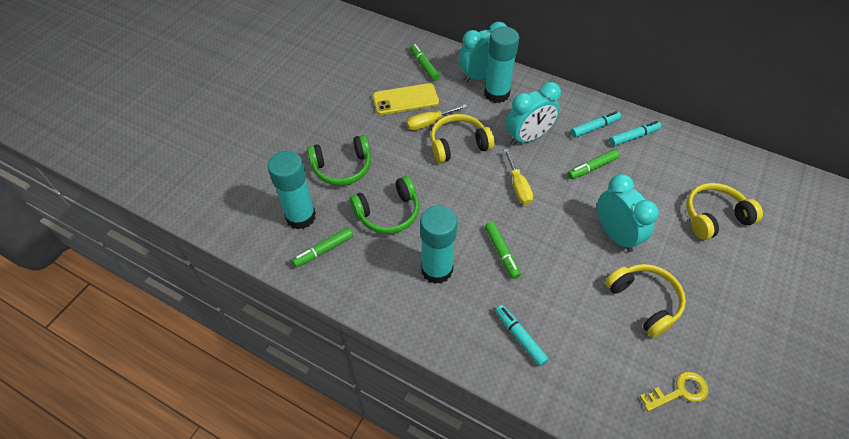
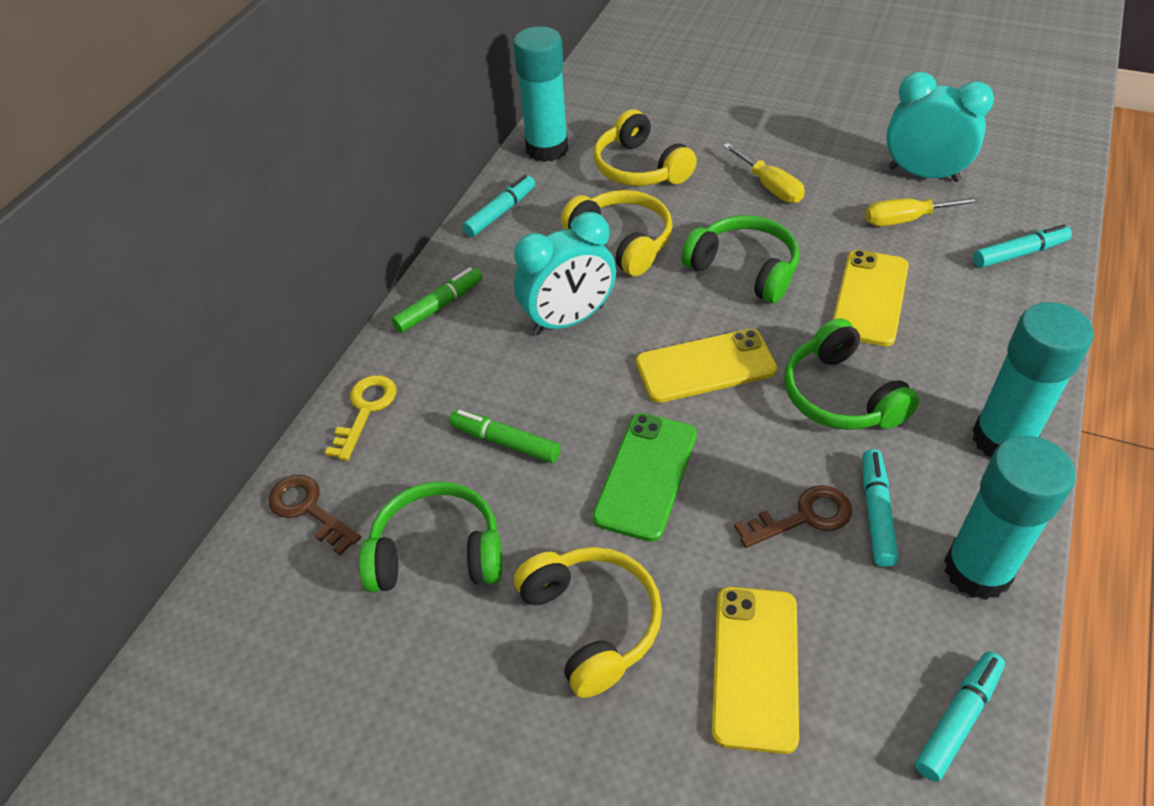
brown key: none = 0 -> [269,475,361,556] [734,485,852,548] = 2
green headphones: [307,135,371,186] [350,176,419,234] = 2 -> [359,481,502,592] [681,215,799,303] [784,318,919,430] = 3
green marker: [292,228,353,267] [410,44,440,81] [485,222,521,279] [567,149,620,179] = 4 -> [391,267,482,333] [449,409,561,463] = 2
green phone: none = 0 -> [592,413,697,542] = 1
turquoise clock: [459,22,507,82] [506,82,561,145] [597,174,659,252] = 3 -> [514,212,616,335] [886,72,994,182] = 2
turquoise marker: [495,305,549,366] [570,111,621,138] [609,121,661,146] = 3 -> [462,175,535,237] [863,449,899,567] [915,652,1005,782] [973,224,1072,268] = 4
yellow phone: [373,83,439,115] = 1 -> [636,329,777,403] [712,587,799,754] [833,250,909,346] = 3

